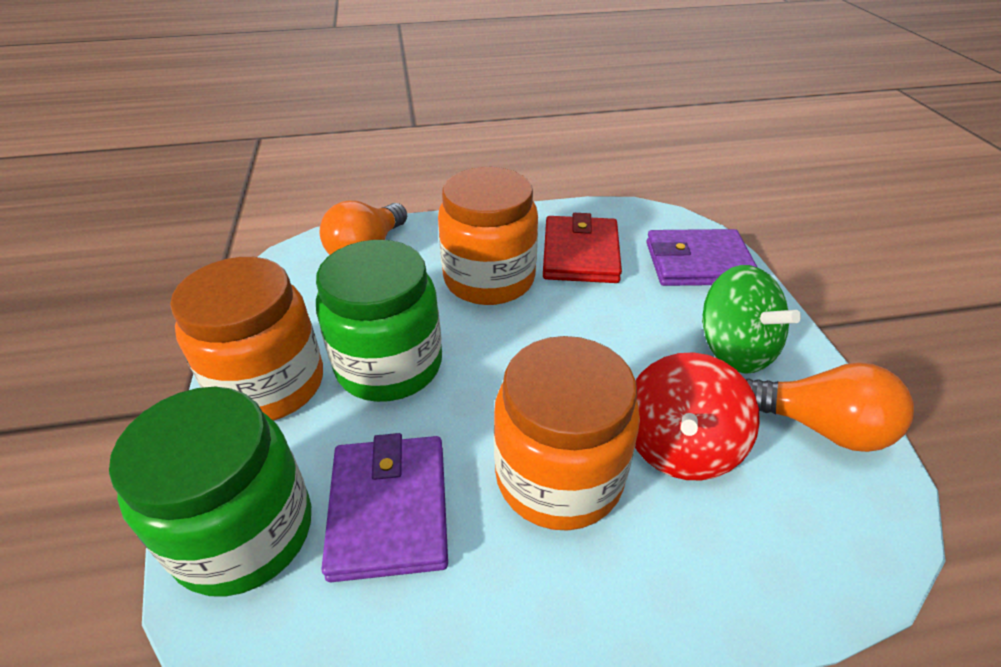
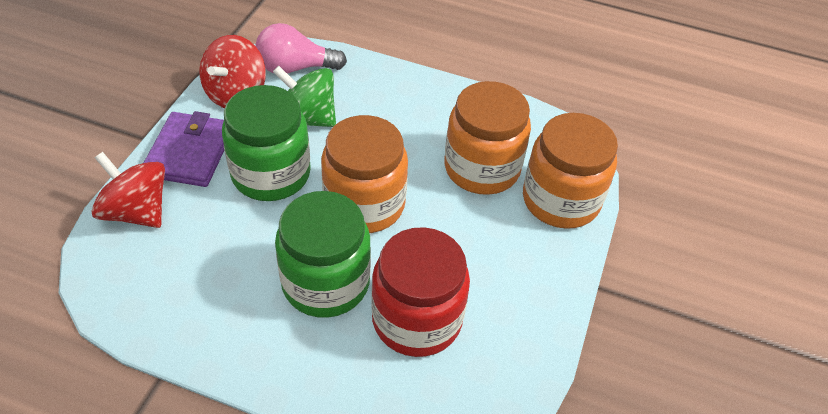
orange light bulb: [319,201,407,255] [746,362,914,452] = 2 -> none = 0
pink light bulb: none = 0 -> [255,23,347,74] = 1
purple wallet: [321,433,448,582] [646,229,757,286] = 2 -> [144,111,224,187] = 1
red jar: none = 0 -> [371,227,470,357] = 1
red spinning top: [635,352,760,480] = 1 -> [91,152,165,228] [199,35,266,108] = 2
red wallet: [543,213,622,283] = 1 -> none = 0

